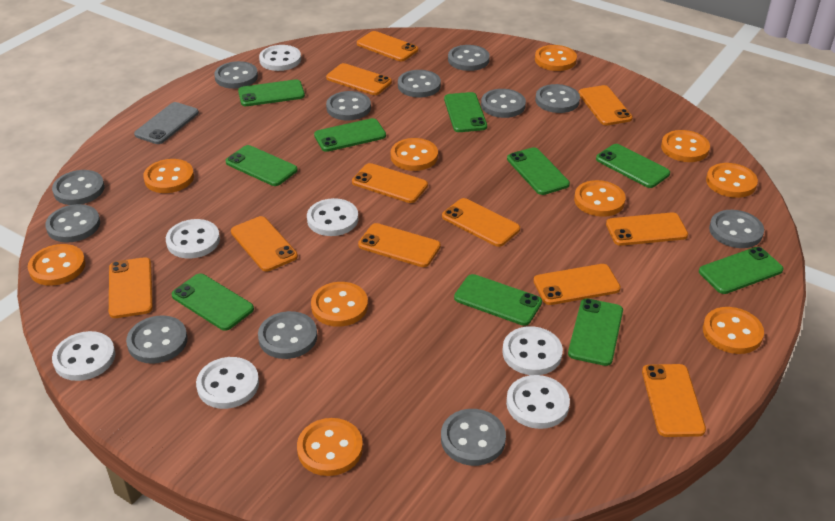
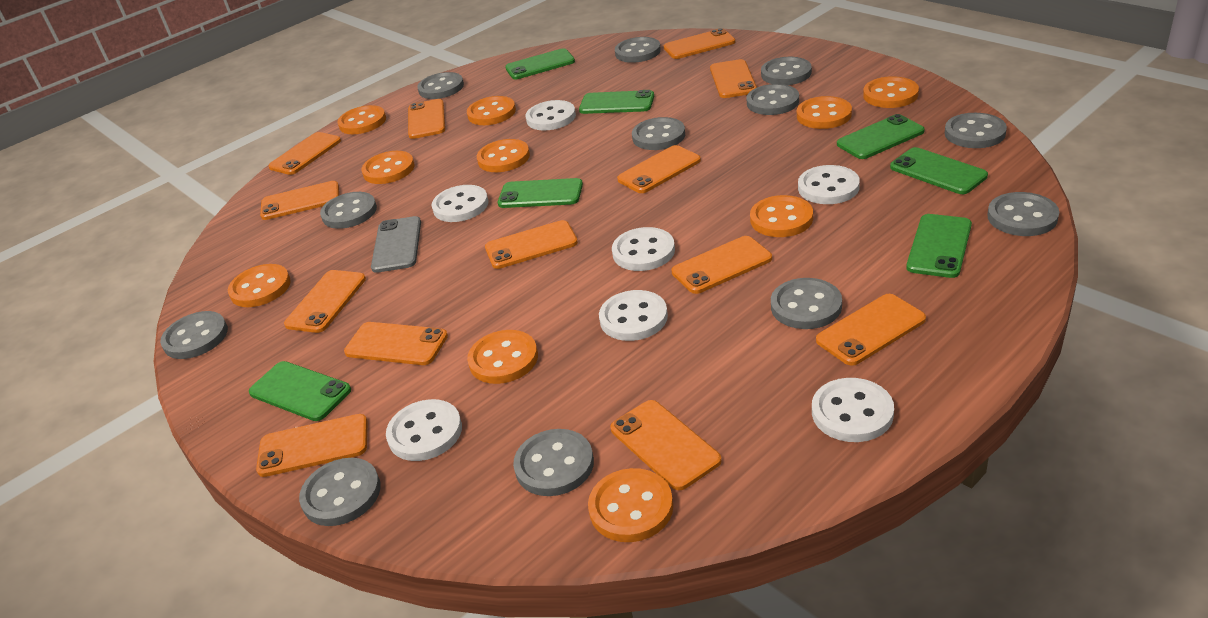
green phone: [171,273,254,331] [226,145,298,186] [238,79,305,106] [314,118,386,152] [444,92,487,132] [454,274,542,326] [507,147,570,195] [568,299,623,366] [596,144,670,188] [699,247,784,294] = 10 -> [249,361,351,421] [498,178,583,208] [505,48,575,79] [579,90,654,114] [837,114,925,159] [890,147,988,194] [906,214,972,278] = 7
orange phone: [109,257,153,318] [231,216,298,271] [326,63,392,95] [352,163,428,203] [357,31,418,61] [358,223,441,267] [442,198,520,247] [534,264,621,305] [579,85,633,125] [606,212,688,246] [642,364,706,437] = 11 -> [256,414,368,477] [260,181,339,220] [268,132,341,175] [284,270,366,333] [344,322,448,365] [408,99,445,139] [485,220,578,269] [611,400,722,490] [617,145,701,193] [664,28,735,59] [671,236,772,294] [710,59,757,98] [816,294,926,366] = 13

